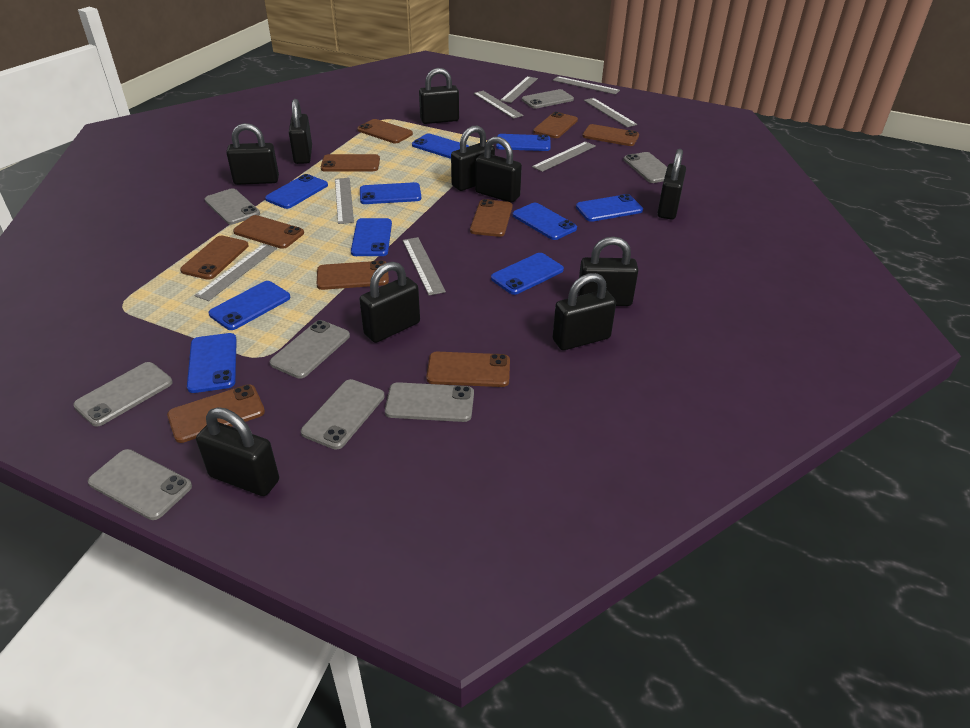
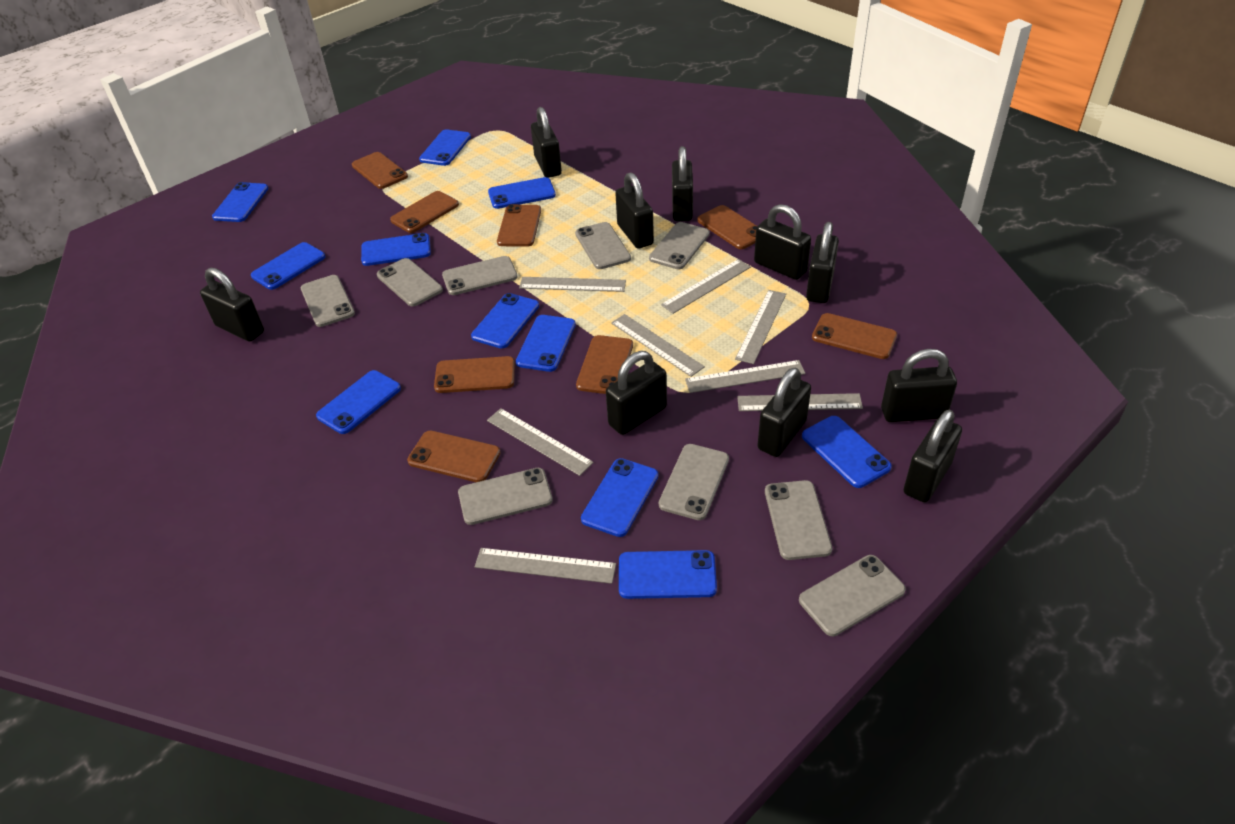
blue phone: [187,333,237,393] [209,281,290,330] [265,174,328,209] [351,218,392,256] [360,182,421,204] [412,133,469,159] [491,253,564,295] [496,134,551,151] [513,203,577,240] [576,194,643,222] = 10 -> [212,182,269,222] [251,242,325,290] [316,370,401,434] [361,233,431,266] [419,129,471,166] [471,293,539,349] [488,177,556,209] [516,315,576,372] [581,458,658,537] [619,550,717,599] [802,416,892,488] = 11
brown phone: [167,385,265,443] [180,236,249,280] [233,215,304,249] [317,260,389,290] [321,154,380,172] [357,119,413,143] [426,352,510,387] [470,199,513,237] [533,112,578,138] [582,124,639,146] = 10 -> [352,152,408,189] [390,191,459,233] [407,431,501,482] [434,356,515,393] [497,204,541,247] [576,335,633,394] [697,205,757,249] [812,313,897,359] = 8
grey phone: [73,362,173,427] [88,449,192,520] [205,188,260,225] [270,320,350,379] [301,379,385,450] [385,382,474,422] [522,89,574,109] [624,152,667,183] = 8 -> [301,275,355,327] [377,258,443,306] [442,256,518,295] [458,468,553,525] [575,222,631,269] [649,222,710,270] [659,444,729,520] [765,480,832,560] [799,555,906,636] = 9

